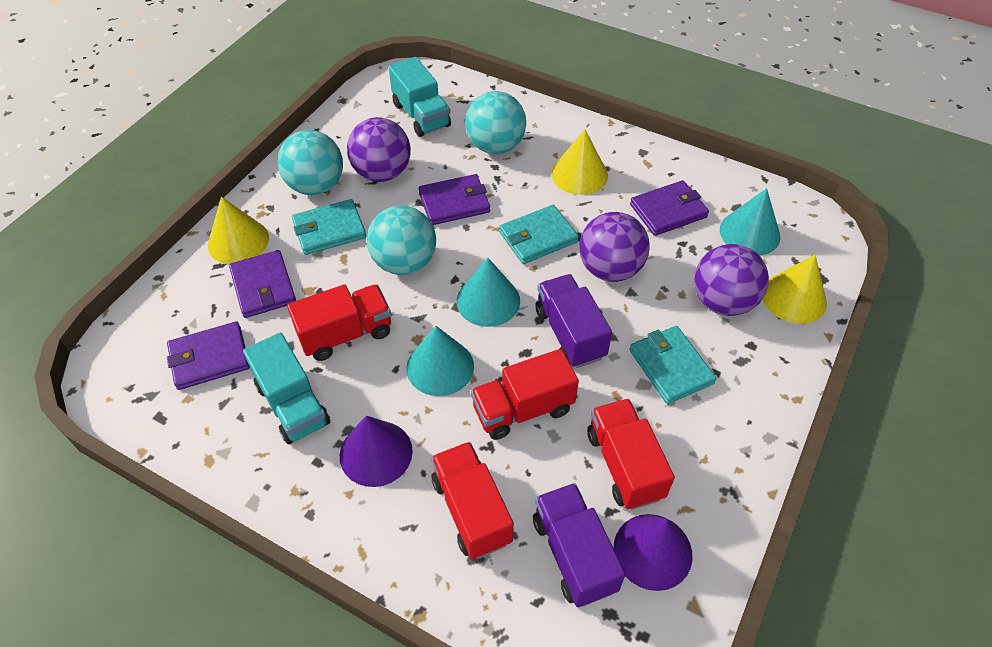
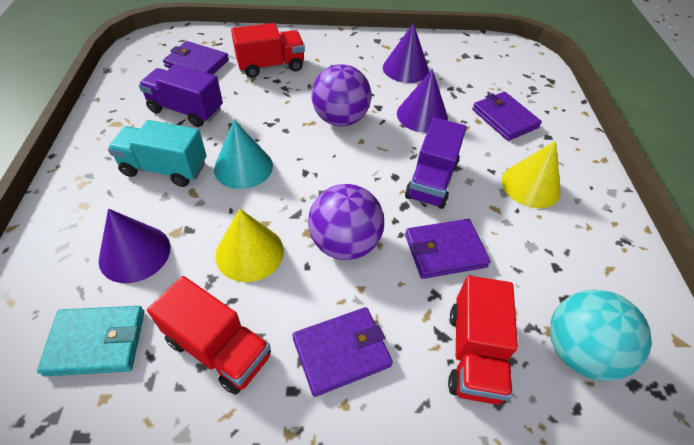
purple ball: [347,117,411,182] [579,212,650,282] [694,244,769,316] = 3 -> [308,184,384,260] [312,64,371,126] = 2
purple cone: [340,416,413,487] [614,514,692,591] = 2 -> [99,209,170,283] [383,23,429,83] [397,69,448,133] = 3
red truck: [287,284,391,361] [431,442,514,559] [471,349,579,440] [587,399,675,510] = 4 -> [147,276,271,395] [231,23,305,78] [448,276,518,405] = 3
turquoise ball: [277,130,343,195] [367,206,436,275] [465,91,526,154] = 3 -> [550,290,652,381] = 1
turquoise cone: [406,326,474,396] [457,258,520,327] [720,188,780,256] = 3 -> [214,120,273,189] = 1
turquoise truck: [243,333,330,444] [389,57,451,137] = 2 -> [108,120,207,187] = 1
turquoise wallet: [292,199,366,255] [499,205,579,264] [629,326,716,404] = 3 -> [37,306,144,376] = 1
yellow cone: [208,197,269,264] [552,129,608,195] [763,255,827,324] = 3 -> [215,209,284,282] [502,141,561,208] = 2

